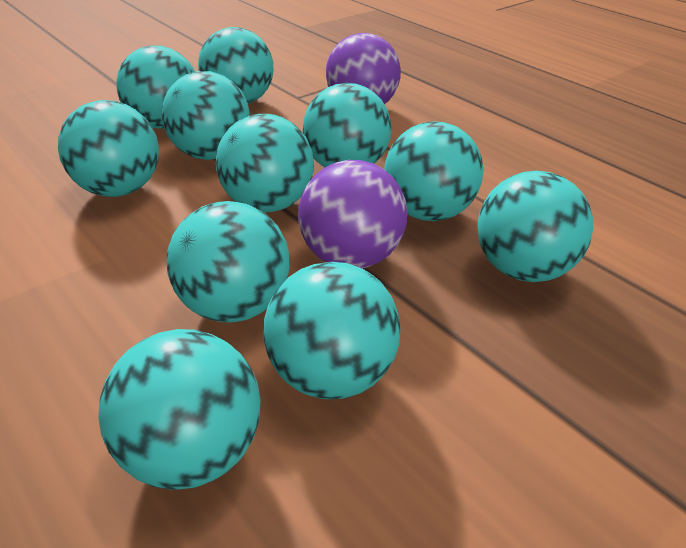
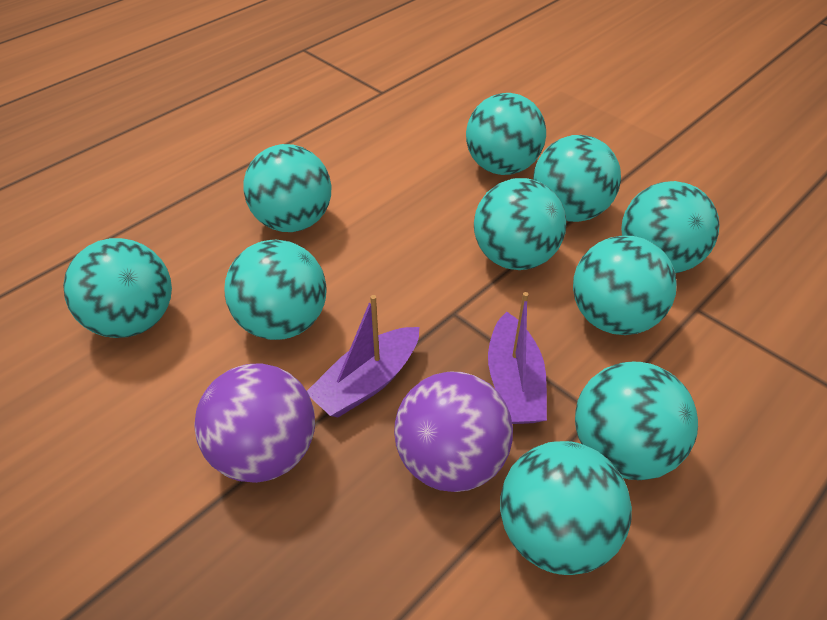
purple boat: none = 0 -> [307,295,419,417] [488,292,547,424] = 2
turquoise ball: [58,100,159,197] [98,329,261,490] [116,45,195,129] [162,71,250,160] [167,201,290,323] [198,27,274,104] [216,114,314,212] [264,262,401,400] [303,83,391,167] [384,121,483,221] [478,171,593,282] = 11 -> [63,238,172,338] [224,240,327,340] [244,144,331,232] [466,93,546,175] [474,178,566,270] [500,441,632,575] [533,135,621,222] [573,235,677,335] [575,361,698,480] [621,181,719,273] = 10

